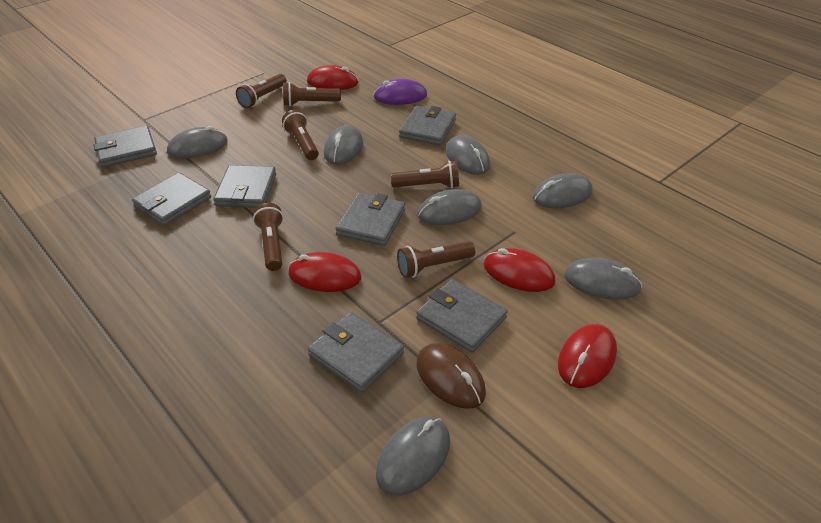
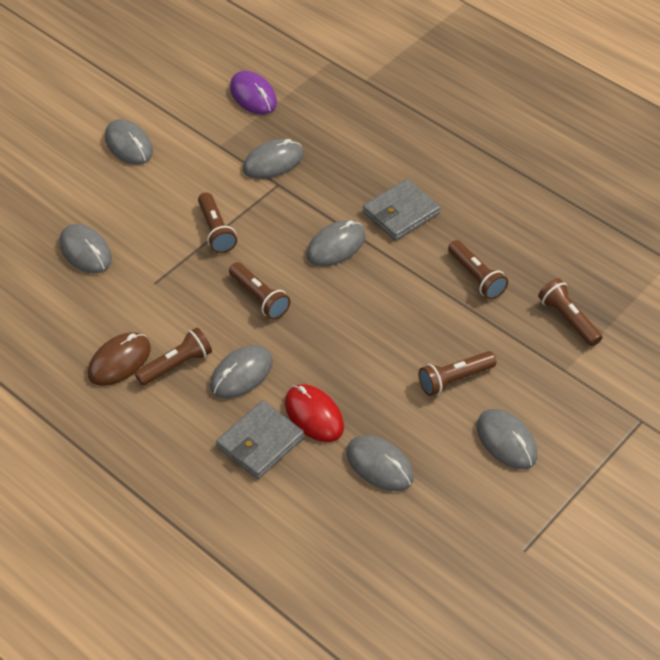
grey wallet: [94,126,157,167] [132,172,211,226] [214,165,276,208] [308,312,404,393] [336,193,405,246] [399,106,456,145] [416,279,508,353] = 7 -> [216,400,304,479] [363,179,441,240] = 2
red mouse: [288,252,361,292] [307,65,359,90] [484,248,556,292] [558,324,617,388] = 4 -> [285,384,344,442] = 1

